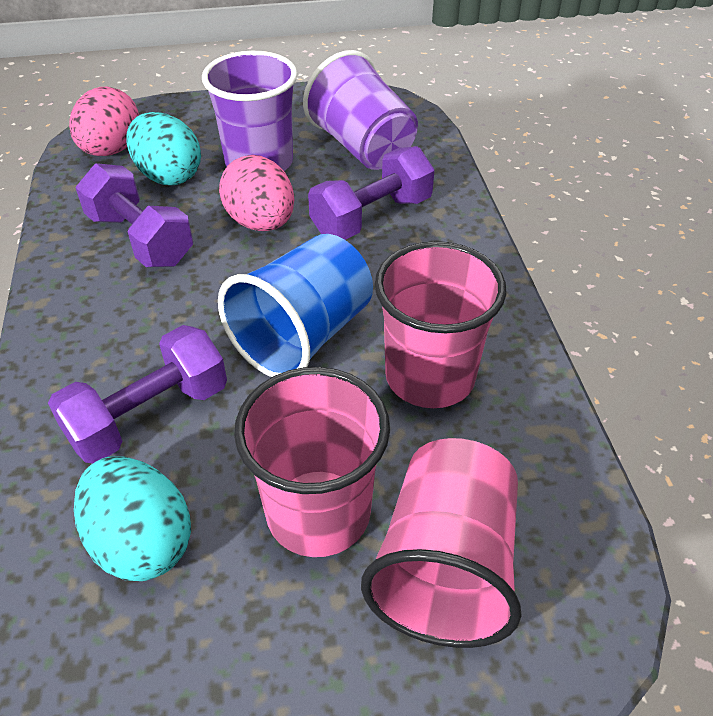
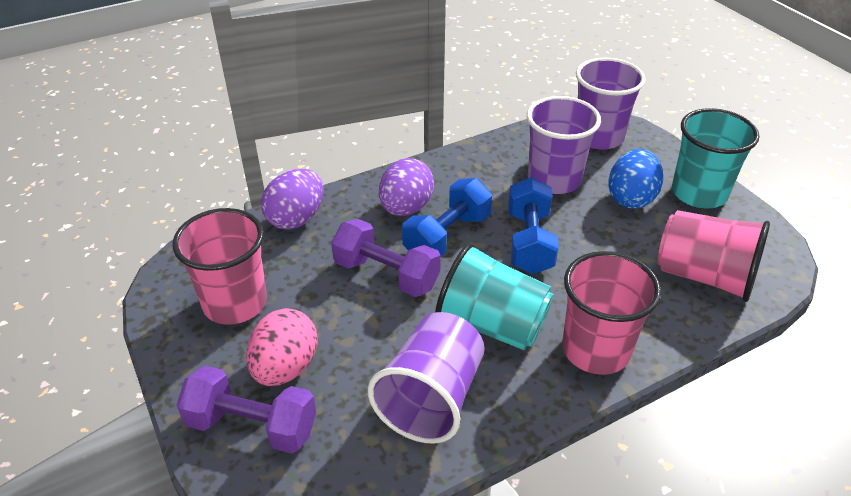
blue cup: [218,234,373,377] = 1 -> none = 0
blue dumbbell: none = 0 -> [402,178,492,257] [508,177,559,274] = 2
blue egg: none = 0 -> [609,149,663,209] = 1
pink egg: [69,87,139,156] [219,155,294,231] = 2 -> [246,308,318,386] = 1
purple cup: [202,51,297,171] [303,50,418,170] = 2 -> [368,312,485,444] [527,96,601,194] [576,58,646,150] = 3
purple dumbbell: [48,325,227,463] [75,163,193,267] [308,146,435,240] = 3 -> [177,366,316,454] [331,219,441,297] = 2
purple egg: none = 0 -> [261,169,324,230] [379,158,434,216] = 2
turquoise cup: none = 0 -> [435,243,554,350] [672,108,759,208] = 2
turquoise egg: [74,456,191,581] [126,112,201,185] = 2 -> none = 0

